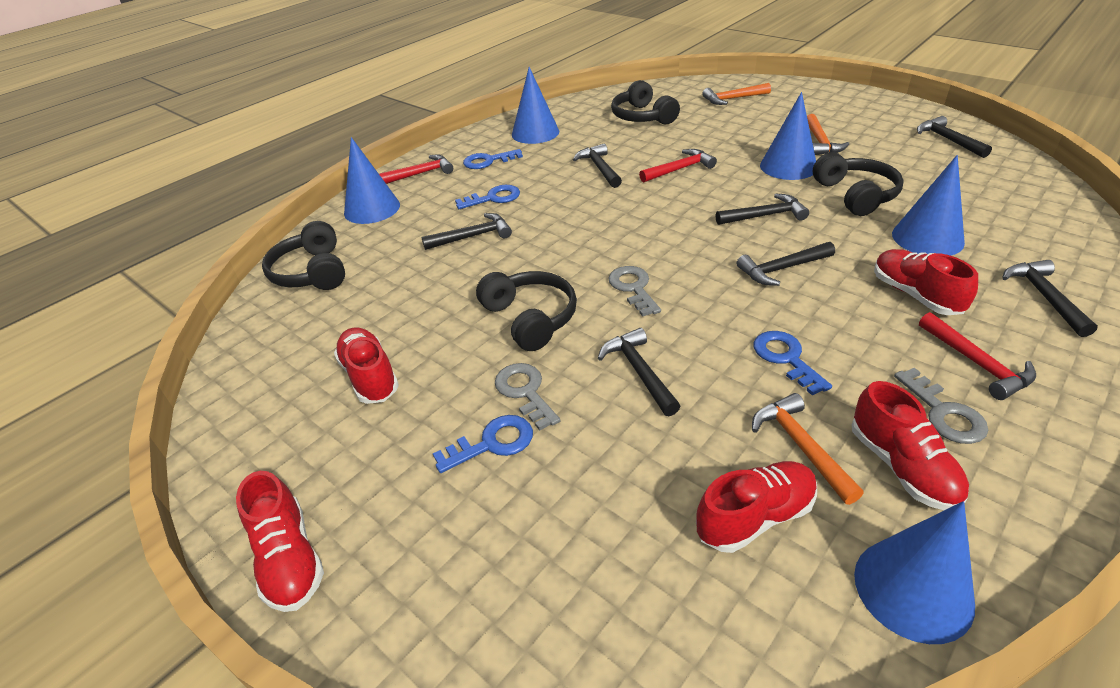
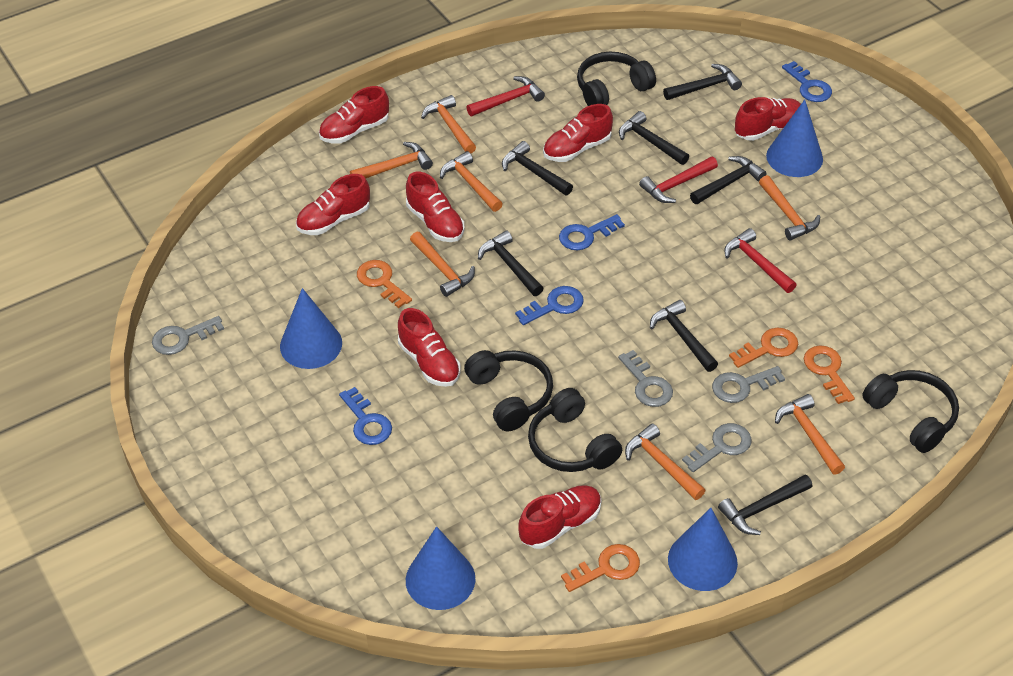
blue cone: [344,137,400,224] [512,67,559,144] [760,92,816,180] [854,501,975,644] [892,155,965,256] = 5 -> [280,288,342,369] [406,526,476,610] [668,508,738,591] [766,100,823,177] = 4
grey key: [495,363,561,430] [608,266,661,317] [894,368,988,444] = 3 -> [152,316,224,355] [618,350,673,407] [682,423,752,472] [712,366,785,403] = 4
orange hammer: [702,83,771,105] [752,393,864,505] [807,114,849,155] = 3 -> [350,142,433,179] [410,232,475,297] [421,95,476,154] [440,151,502,212] [625,424,706,500] [759,175,820,241] [775,394,845,475] = 7
orange key: none = 0 -> [357,260,412,308] [561,544,640,592] [729,328,798,368] [804,345,855,404] = 4
red shoe: [236,471,324,612] [334,327,399,404] [696,461,817,553] [852,381,969,510] [874,249,978,315] = 5 -> [296,174,370,235] [319,86,389,144] [398,308,461,387] [406,172,465,242] [518,485,602,549] [543,104,613,162] [735,97,801,141] = 7

